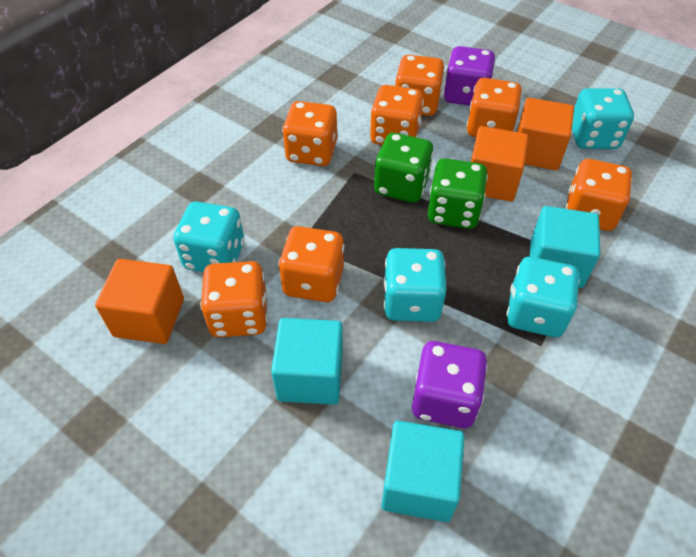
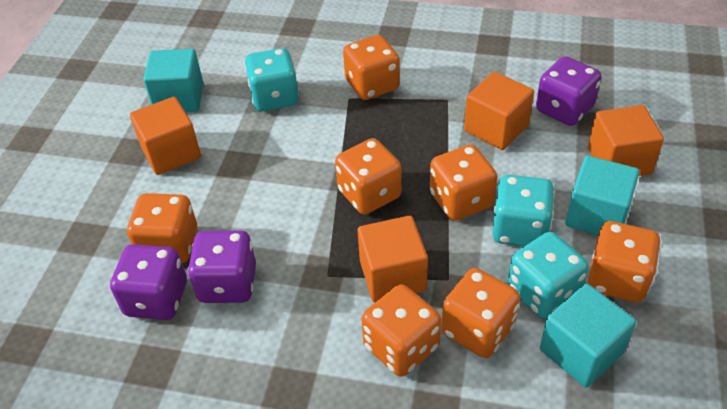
green dice: [374,133,434,203] [428,158,488,229] = 2 -> none = 0
orange cube: [95,259,184,344] [471,126,529,202] [517,98,574,170] = 3 -> [130,97,201,175] [358,216,428,302] [464,72,534,150] [588,105,664,176] = 4
purple dice: [412,341,488,428] [443,46,495,106] = 2 -> [110,244,187,320] [188,231,256,303] [536,56,601,126] = 3
turquoise dice: [173,202,244,272] [384,248,447,322] [506,257,580,337] [572,88,634,149] = 4 -> [244,48,299,112] [492,175,555,246] [508,232,589,319] = 3

